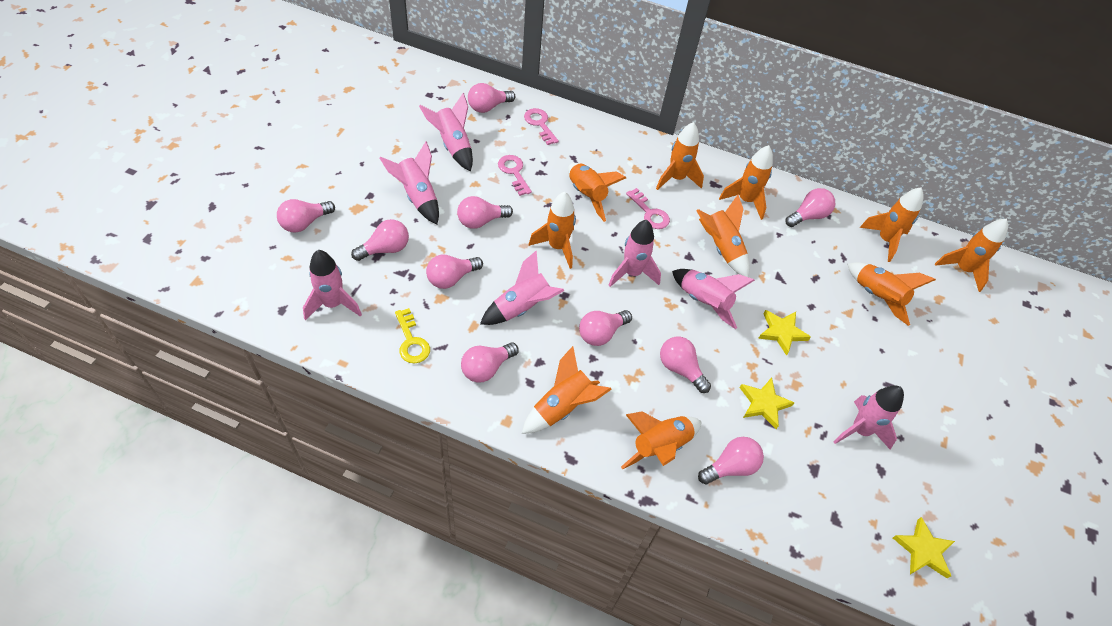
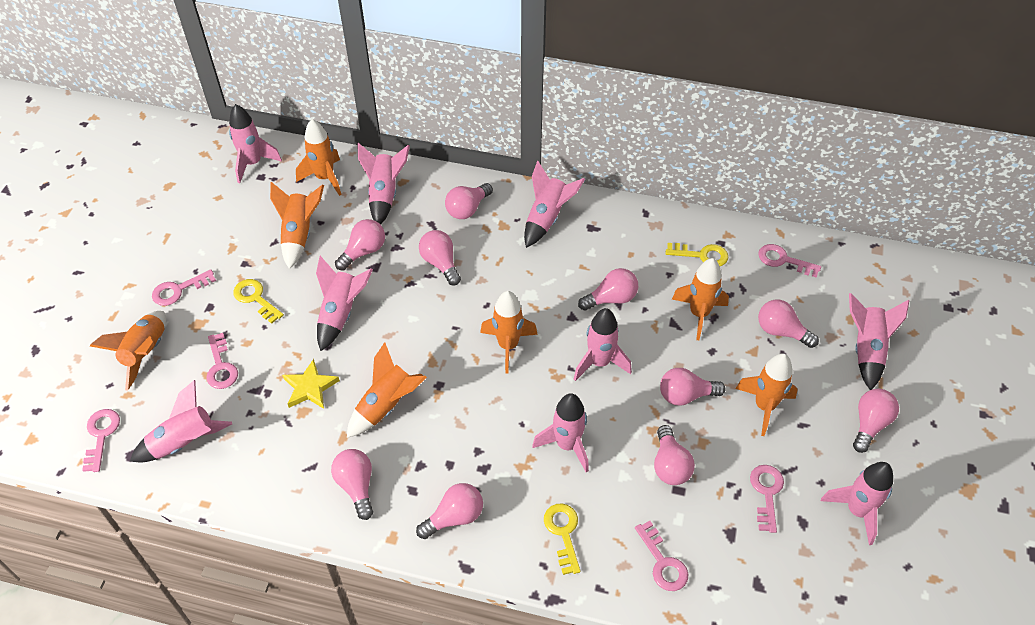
orange rocket: [522,346,612,434] [529,192,576,269] [568,163,626,222] [621,411,702,469] [656,122,704,190] [696,195,750,277] [719,145,773,220] [847,262,936,326] [860,187,924,262] [935,218,1008,292] = 10 -> [90,311,166,391] [270,182,324,269] [296,119,342,196] [347,342,427,438] [480,291,538,374] [672,258,729,340] [735,353,798,436] = 7
pink key: [498,155,532,196] [524,108,559,145] [626,188,670,229] = 3 -> [82,409,120,472] [152,269,216,306] [206,333,238,389] [635,521,689,591] [750,465,784,533] [758,244,821,278] = 6
pink rocket: [303,250,362,320] [380,142,439,224] [419,93,473,171] [480,250,564,325] [609,220,661,287] [672,269,755,329] [833,385,904,450] = 7 -> [130,380,232,462] [229,104,282,183] [316,256,373,351] [357,143,410,225] [524,161,585,248] [532,393,589,472] [574,308,632,381] [821,462,893,545] [849,293,909,390] = 9
yellow key: [395,308,430,363] = 1 -> [233,279,284,324] [544,504,581,575] [666,243,728,266] = 3
yellow star: [740,378,795,429] [758,310,811,356] [893,517,955,578] = 3 -> [282,359,340,409] = 1

